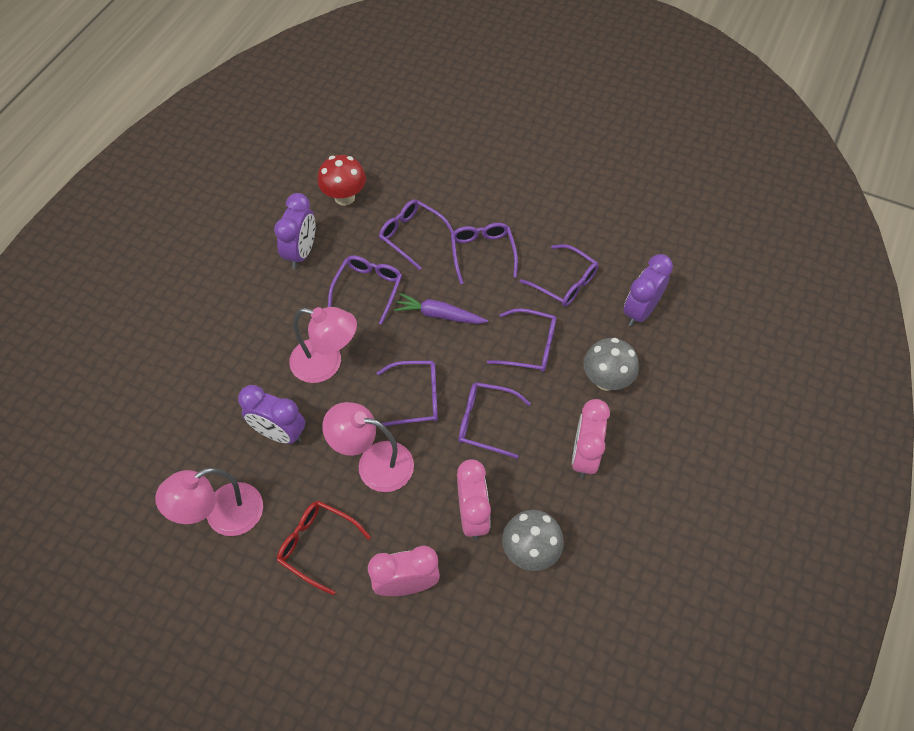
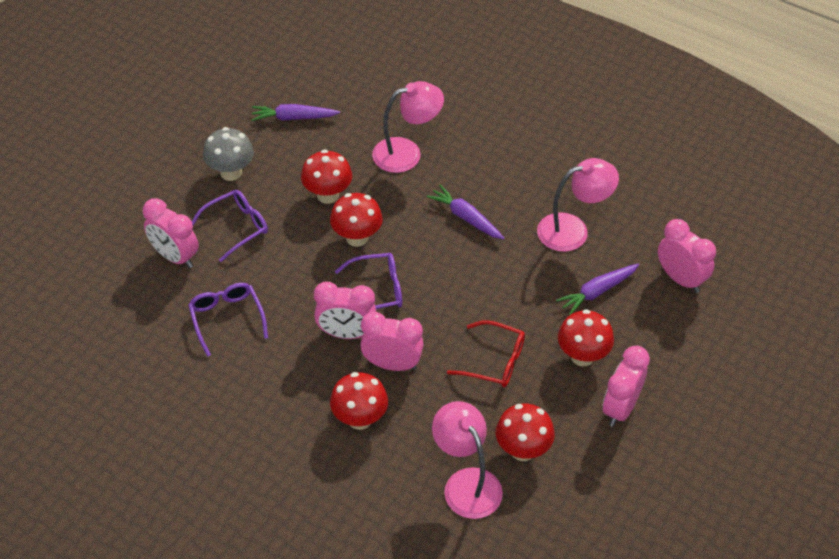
grey mushroom: [502,510,564,571] [583,338,639,391] = 2 -> [203,127,254,181] = 1
pink clock: [368,545,440,596] [457,459,491,540] [572,399,610,478] = 3 -> [143,198,199,268] [314,282,376,339] [360,312,424,371] [602,346,650,427] [658,219,716,293] = 5
purple carrot: [394,293,488,324] = 1 -> [251,104,340,121] [426,184,505,240] [556,264,639,315] = 3
purple clock: [238,385,305,444] [274,193,315,269] [623,254,673,327] = 3 -> none = 0
purple glasses: [328,256,402,325] [377,361,438,426] [379,199,454,270] [451,223,518,284] [459,382,531,459] [487,308,556,372] [520,244,598,307] = 7 -> [188,283,268,357] [192,190,268,262] [335,253,402,309] = 3
red mushroom: [317,155,366,206] = 1 -> [301,150,352,204] [330,193,383,247] [330,372,388,430] [496,403,555,461] [558,309,614,366] = 5

